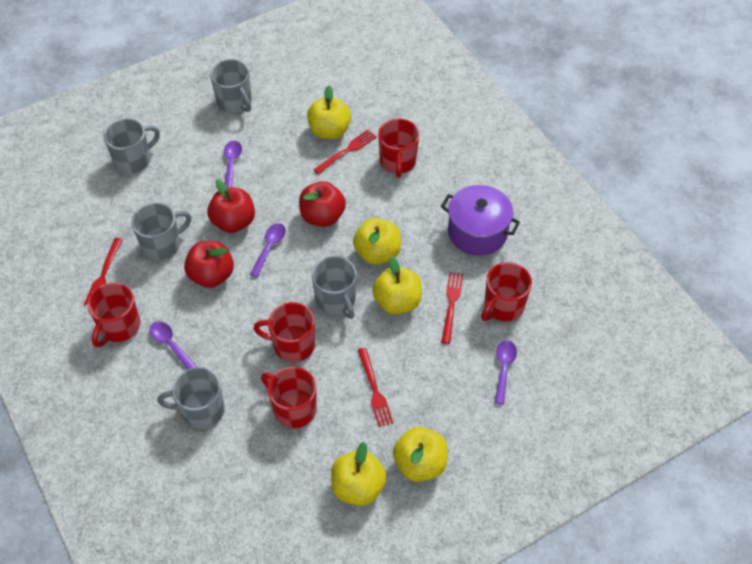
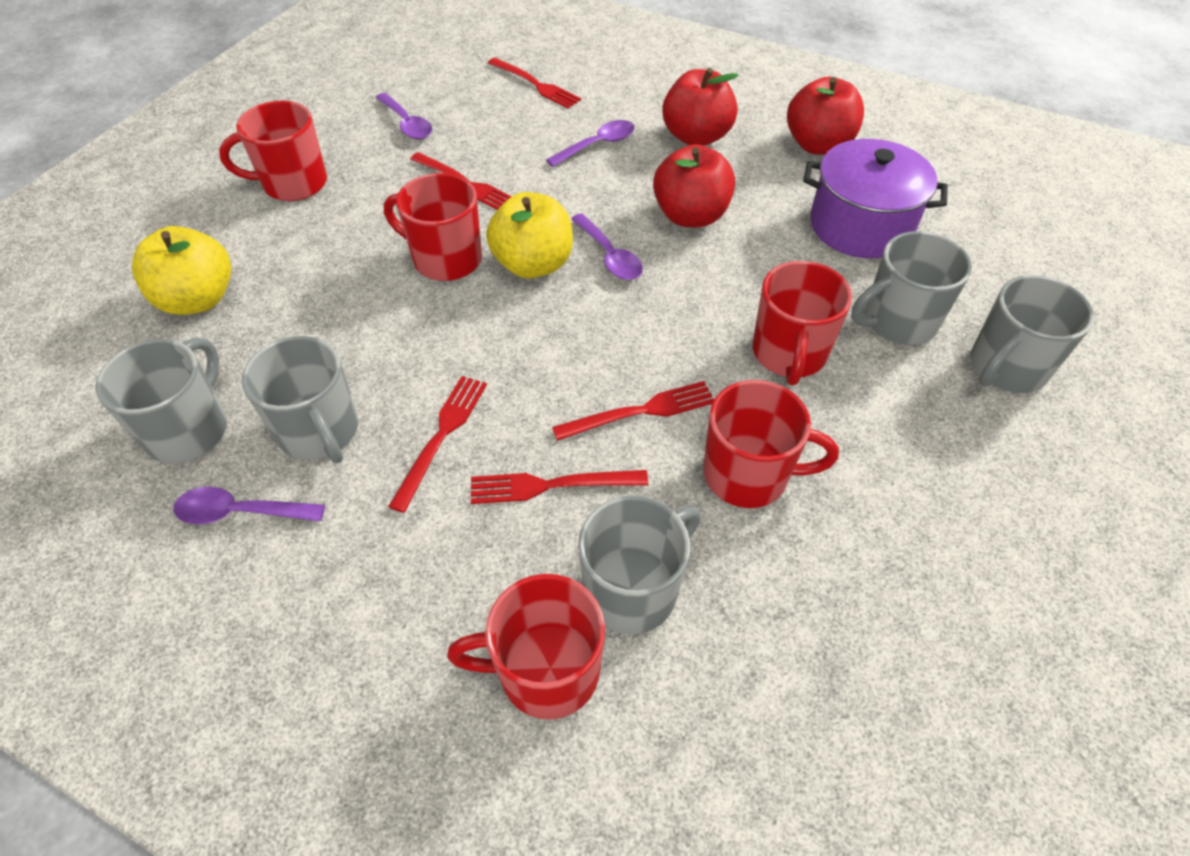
red fork: [84,238,122,305] [313,130,377,174] [358,348,394,427] [441,272,463,344] = 4 -> [388,376,487,513] [410,152,512,210] [471,470,648,504] [488,58,581,109] [552,381,714,441] = 5
yellow apple: [307,85,351,139] [331,442,387,506] [353,218,401,265] [372,256,422,315] [393,427,448,482] = 5 -> [132,226,231,315] [486,192,573,279] = 2

